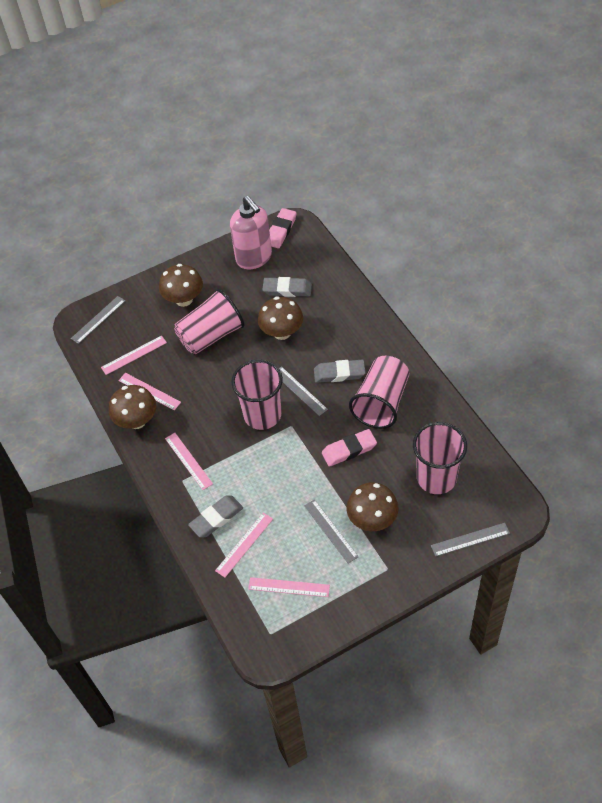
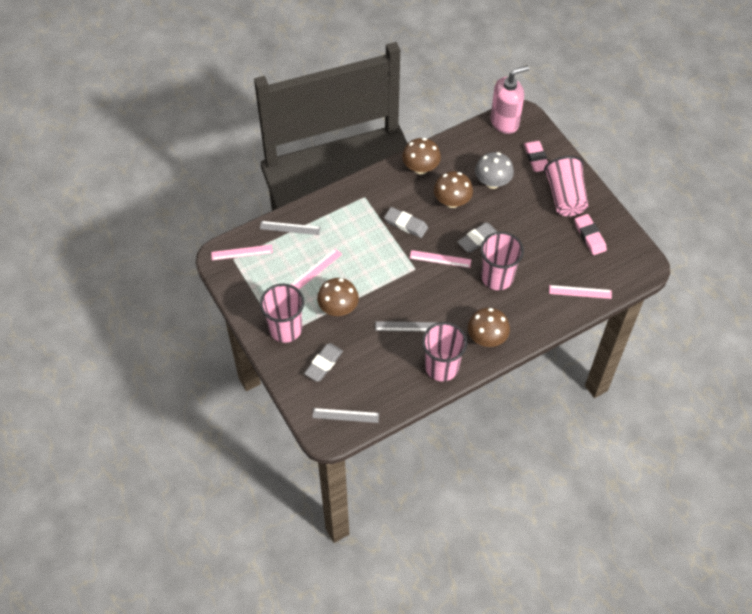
grey mushroom: none = 0 -> [475,152,514,189] = 1
grey ruler: [71,296,125,344] [279,366,328,416] [304,499,359,564] [431,523,510,557] = 4 -> [260,221,321,235] [312,408,379,423] [375,321,438,331] = 3
pink ruler: [101,335,167,375] [118,373,181,410] [165,433,213,490] [215,513,273,578] [248,577,330,597] = 5 -> [211,245,273,260] [290,248,342,290] [410,250,471,268] [549,285,612,299] = 4

